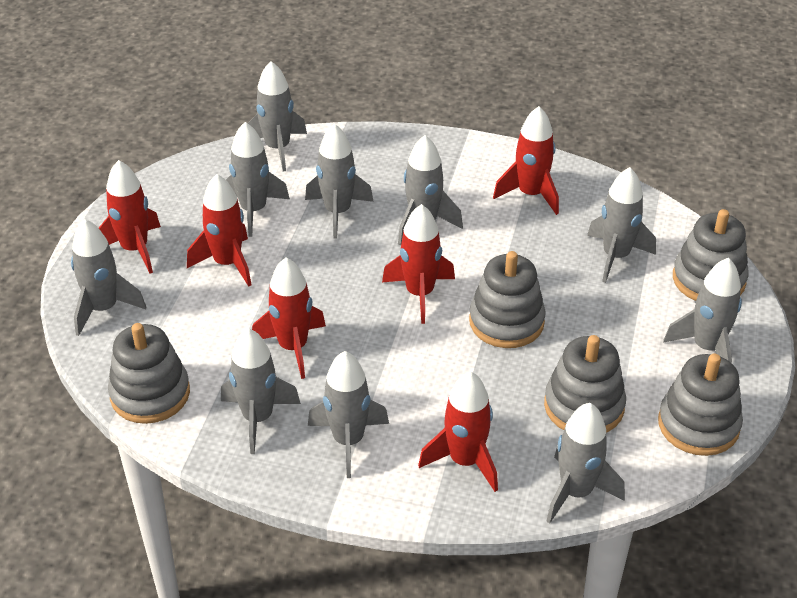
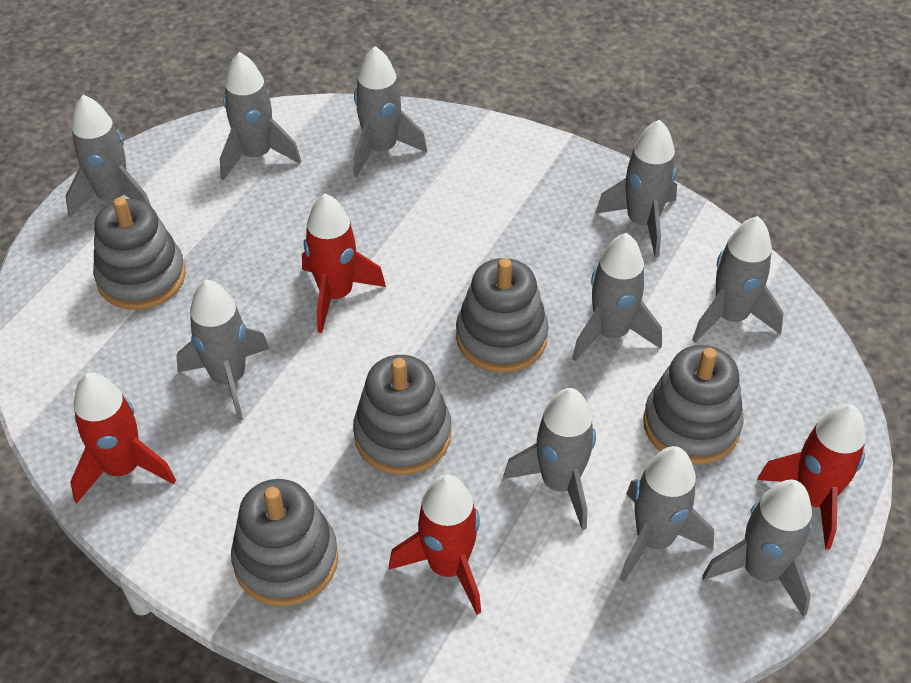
red rocket: [99,160,161,274] [187,174,252,287] [252,258,326,379] [382,204,455,324] [418,371,498,492] [493,106,559,215] = 6 -> [70,373,176,503] [302,193,386,333] [389,474,481,614] [757,404,866,550] = 4

